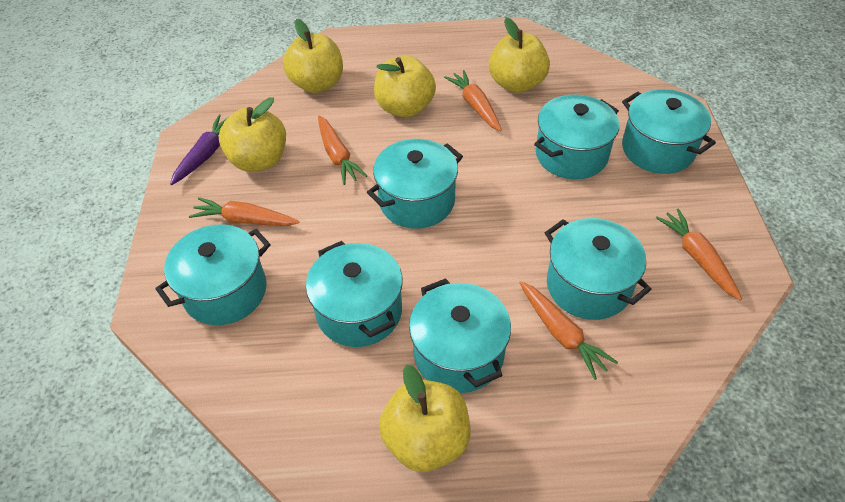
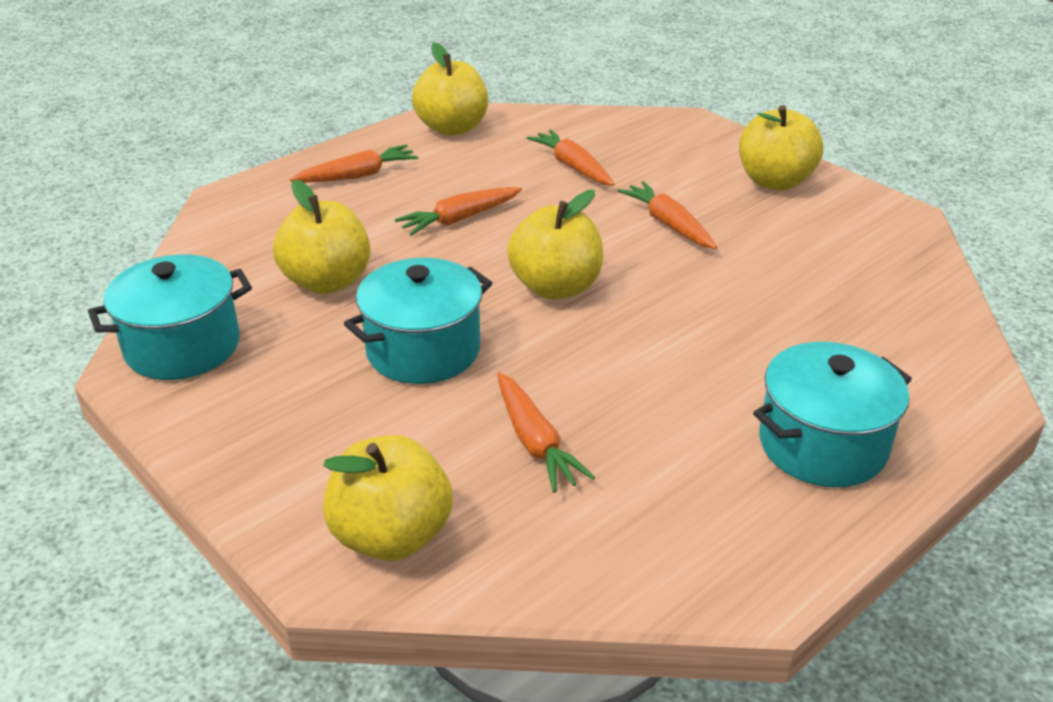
purple carrot: [170,114,227,185] = 1 -> none = 0
turquoise pot: [155,224,271,325] [306,241,403,347] [367,139,463,229] [409,278,511,393] [534,95,619,179] [545,218,652,320] [622,89,716,174] = 7 -> [88,255,252,380] [344,258,492,384] [753,342,912,487] = 3

